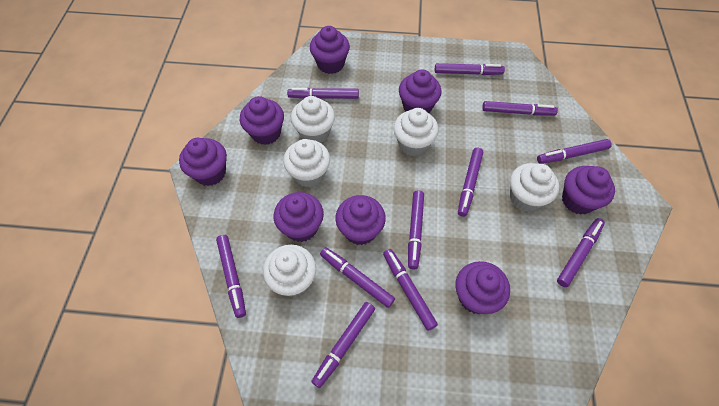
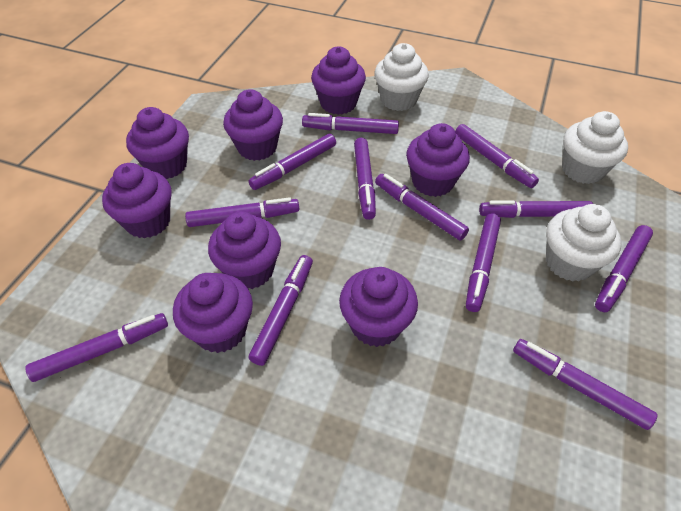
purple marker: [216,235,246,318] [287,88,359,99] [311,302,375,388] [320,247,395,308] [383,249,438,331] [408,190,424,269] [435,63,505,75] [458,148,483,217] [482,101,558,116] [537,139,612,164] [557,218,605,287] = 11 -> [26,313,168,382] [185,197,299,227] [248,134,336,190] [249,255,313,366] [302,113,399,134] [354,138,376,220] [375,174,469,241] [455,124,539,188] [466,213,501,312] [479,200,593,218] [513,339,657,430] [595,225,653,312] = 12
white cupcake: [263,245,316,297] [283,139,330,187] [291,96,335,143] [394,108,439,156] [510,163,559,212] = 5 -> [374,43,429,111] [546,204,622,282] [562,111,628,184] = 3

